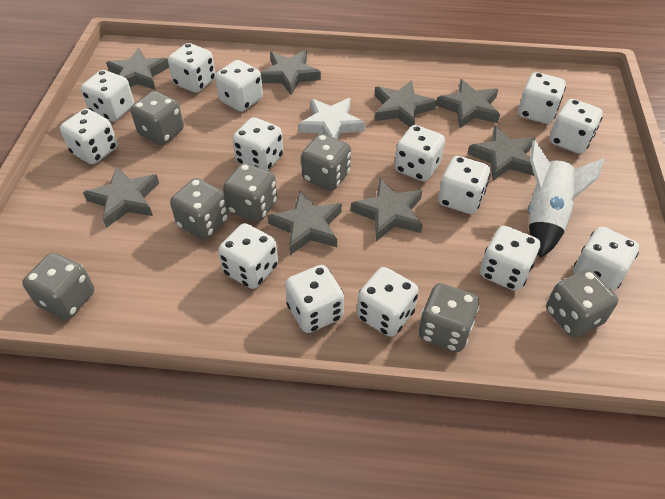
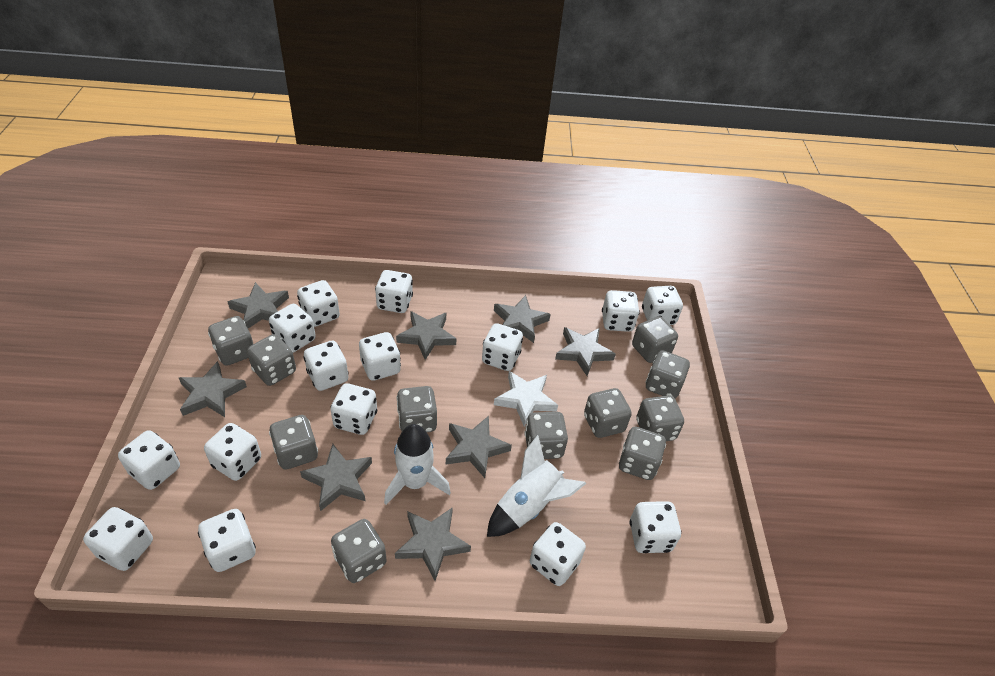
grey dice: [22,253,94,320] [131,91,184,145] [170,178,229,240] [223,163,277,222] [301,134,351,191] [419,283,480,352] [546,269,618,338] = 7 -> [208,316,253,366] [247,334,296,386] [269,415,318,470] [331,519,386,583] [397,386,437,432] [524,412,568,459] [584,388,632,438] [619,427,666,480] [632,316,678,363] [636,395,684,441] [645,350,690,399] = 11
white dice: [60,109,118,164] [81,70,134,122] [168,43,216,93] [215,60,263,112] [218,223,278,289] [232,117,283,171] [285,265,344,333] [357,267,419,337] [395,125,445,182] [438,156,490,214] [480,226,540,291] [518,72,566,124] [550,99,603,154] [574,227,639,292] = 14 -> [83,507,153,571] [118,430,180,490] [198,509,256,572] [204,423,261,481] [269,304,316,353] [297,280,340,327] [304,340,349,391] [330,383,377,435] [359,332,401,381] [375,270,413,313] [482,323,523,371] [530,522,586,586] [602,290,640,332] [629,501,682,553] [642,286,683,325] = 15
white rocket: [528,140,604,258] = 1 -> [384,424,451,505] [487,435,586,537] = 2

